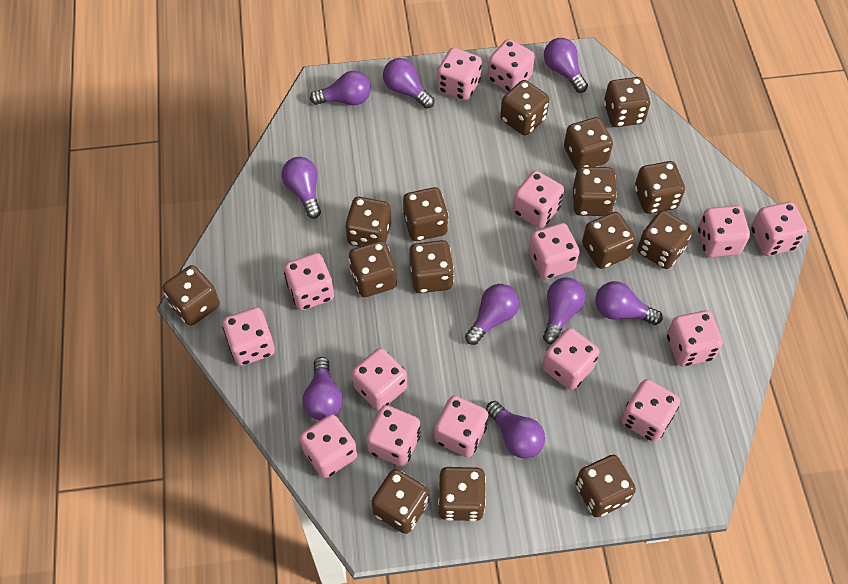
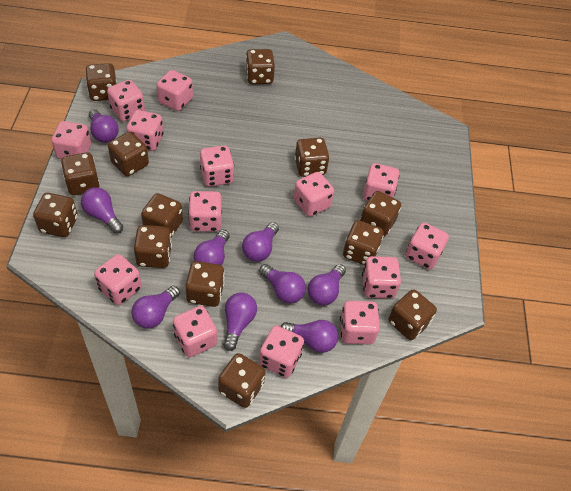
brown dice: [163,265,220,326] [345,197,391,247] [349,241,397,297] [371,469,429,534] [403,187,448,241] [409,240,454,293] [438,467,486,521] [500,80,549,136] [564,117,613,170] [573,167,617,216] [575,455,636,517] [582,212,636,269] [604,77,650,127] [635,161,685,214] [637,210,692,269] = 15 -> [33,193,78,237] [61,152,100,195] [85,63,117,101] [108,132,149,176] [134,225,172,268] [141,193,183,237] [185,261,225,307] [218,353,266,408] [245,49,275,84] [295,138,330,177] [343,220,384,265] [360,191,401,237] [388,289,437,340] = 13
pink dice: [222,307,275,366] [284,253,334,310] [299,414,357,478] [352,348,407,411] [366,405,420,466] [434,395,488,457] [437,48,482,101] [487,39,535,92] [513,171,564,228] [529,223,580,279] [542,328,599,390] [621,379,680,442] [667,310,723,366] [698,206,750,257] [751,202,807,256] = 15 -> [51,121,91,159] [94,254,142,305] [107,80,145,122] [127,110,163,151] [157,70,193,111] [173,306,217,357] [188,191,222,232] [200,146,234,187] [259,326,304,378] [294,172,334,217] [340,301,380,344] [362,256,401,298] [363,163,400,201] [406,223,449,269] = 14

